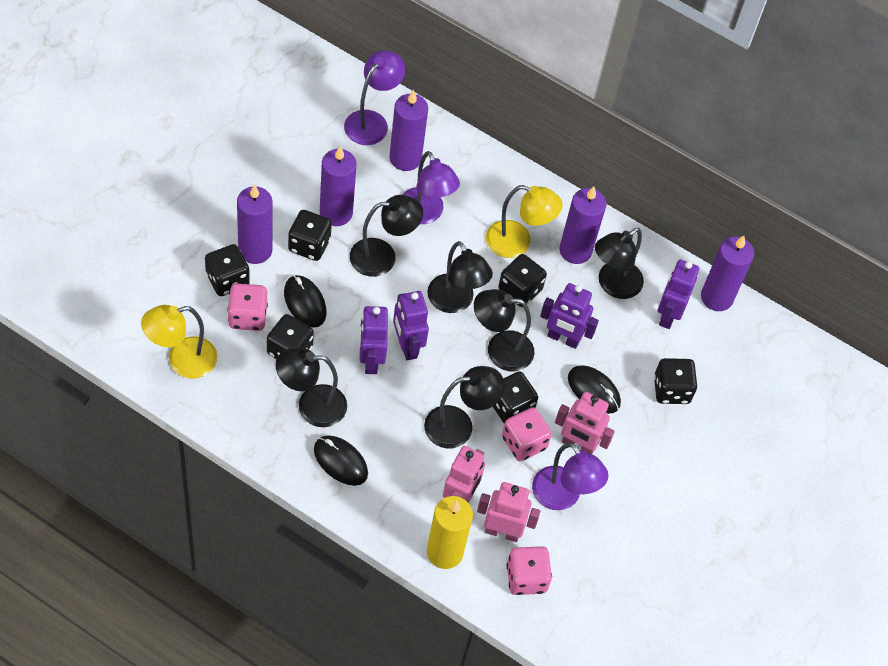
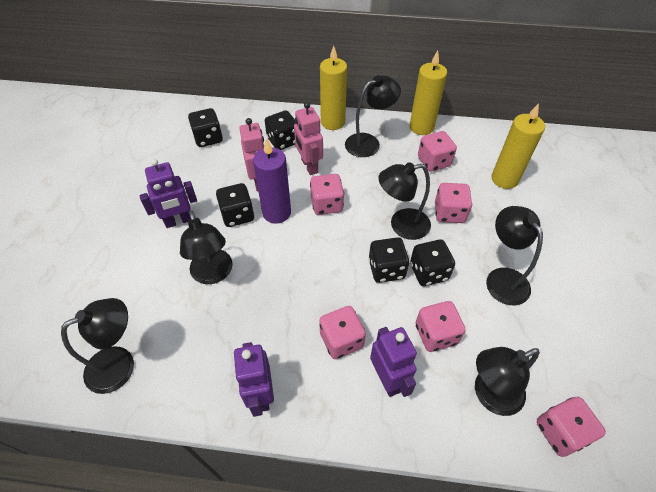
black dice: [205,244,250,296] [267,314,314,359] [288,210,332,261] [493,371,538,424] [498,254,547,307] [654,358,697,404] = 6 -> [188,108,223,147] [216,183,254,227] [265,110,296,150] [368,237,409,283] [410,239,455,286] = 5
black mouse: [284,275,327,328] [314,435,368,486] [568,365,621,414] = 3 -> none = 0
pink dice: [228,283,268,331] [502,407,552,461] [507,546,552,595] = 3 -> [310,174,344,215] [319,306,366,359] [415,301,466,352] [418,131,457,172] [435,183,472,223] [537,397,606,457] = 6
pink robot: [443,446,485,503] [477,482,541,542] [555,392,615,454] = 3 -> [239,118,264,192] [294,102,323,175] = 2
purple candle: [237,184,273,264] [320,146,356,226] [389,90,428,171] [559,186,606,264] [701,236,754,311] = 5 -> [253,138,291,224] = 1
purple lamp: [344,50,405,145] [402,151,460,224] [532,443,609,510] = 3 -> none = 0
purple robot: [359,306,388,374] [393,291,429,360] [540,283,599,349] [658,260,699,329] = 4 -> [139,159,197,228] [233,342,274,417] [370,327,417,397] = 3
yellow candle: [427,496,473,569] = 1 -> [320,46,347,130] [410,50,447,135] [491,103,545,189] = 3
yellow lamp: [141,305,217,378] [486,185,562,258] = 2 -> none = 0

